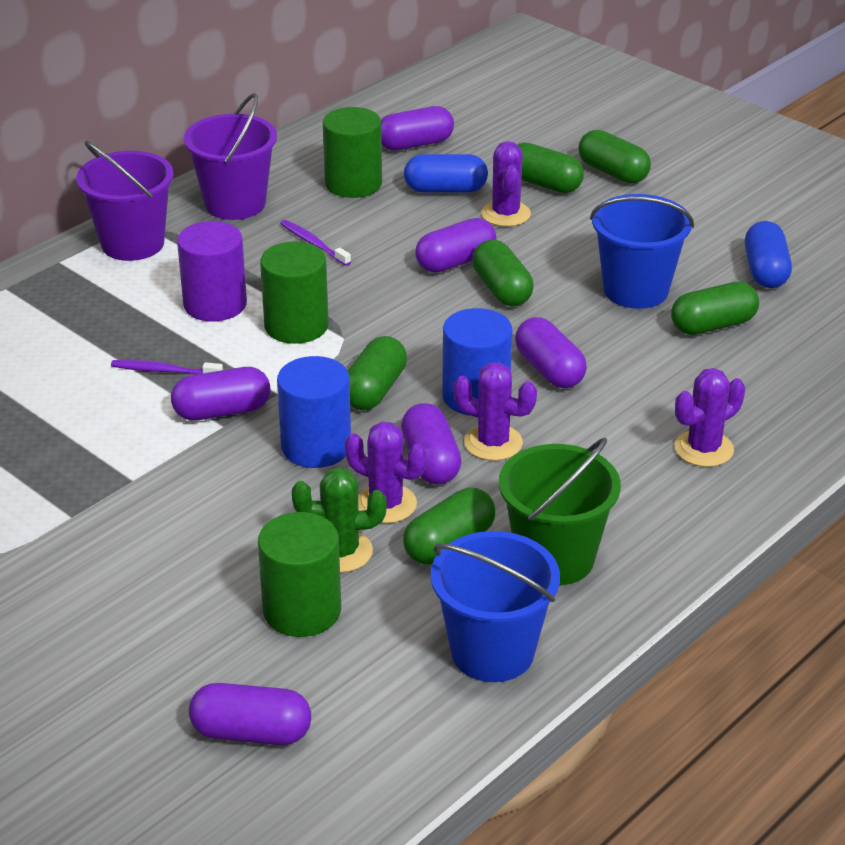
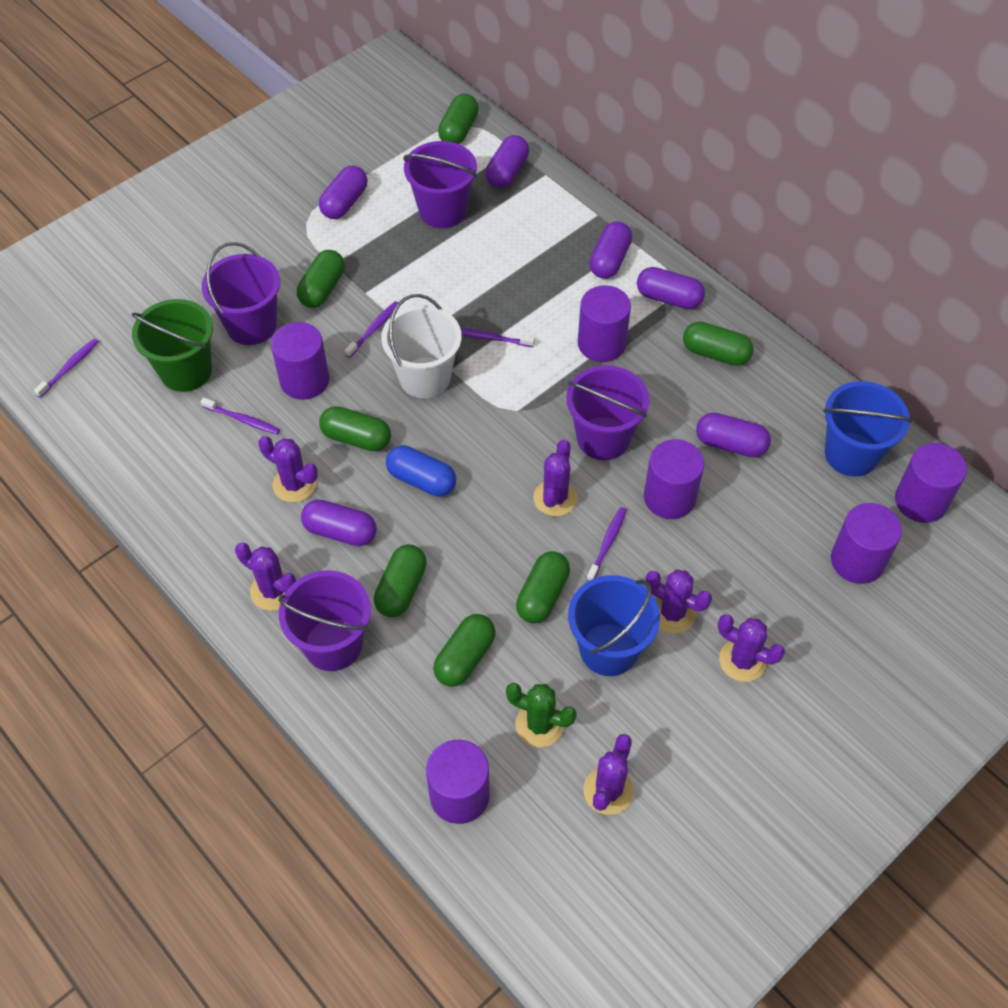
blue capsule: [404,154,488,193] [745,221,792,288] = 2 -> [386,445,456,497] = 1
blue cylinder: [277,356,351,468] [442,308,512,416] = 2 -> none = 0
green capsule: [348,336,407,410] [403,488,495,565] [472,240,534,306] [517,142,584,193] [578,130,651,183] [671,282,759,335] = 6 -> [297,250,345,308] [319,406,391,451] [374,544,427,617] [433,614,496,687] [438,94,479,144] [516,551,570,623] [683,322,754,366] = 7
green cylinder: [258,512,341,637] [260,241,329,344] [323,107,382,198] = 3 -> none = 0
purple bucket: [76,141,174,261] [184,93,277,220] = 2 -> [202,242,280,345] [278,570,371,671] [403,141,477,228] [566,365,649,460] = 4
purple cactus: [345,422,427,524] [454,362,537,461] [481,141,531,227] [675,368,745,467] = 4 -> [235,543,296,611] [258,436,318,502] [533,440,577,517] [583,734,634,815] [646,569,712,634] [718,614,785,682] = 6
purple cylinder: [177,221,247,321] = 1 -> [271,322,329,400] [426,740,490,824] [578,285,631,362] [644,439,704,519] [831,503,902,584] [895,443,967,523] = 6
purple toothbrush: [111,360,223,375] [280,220,351,266] = 2 -> [34,338,99,398] [200,398,280,434] [345,301,398,358] [460,328,535,347] [586,507,627,581] = 5
white bucket: none = 0 -> [381,294,462,398] = 1

